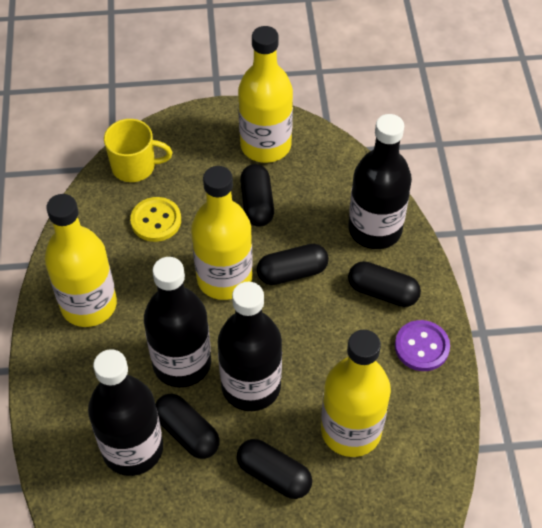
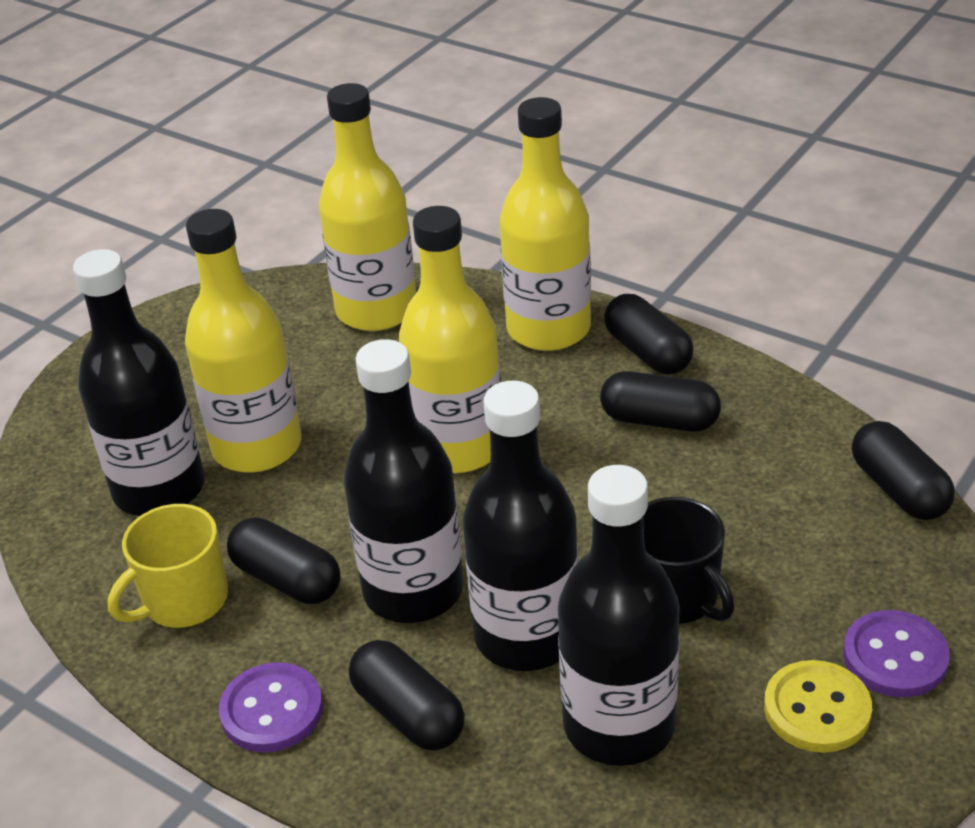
black mug: none = 0 -> [644,497,735,624] = 1
purple button: [395,320,450,371] = 1 -> [219,662,323,753] [843,610,950,697] = 2

